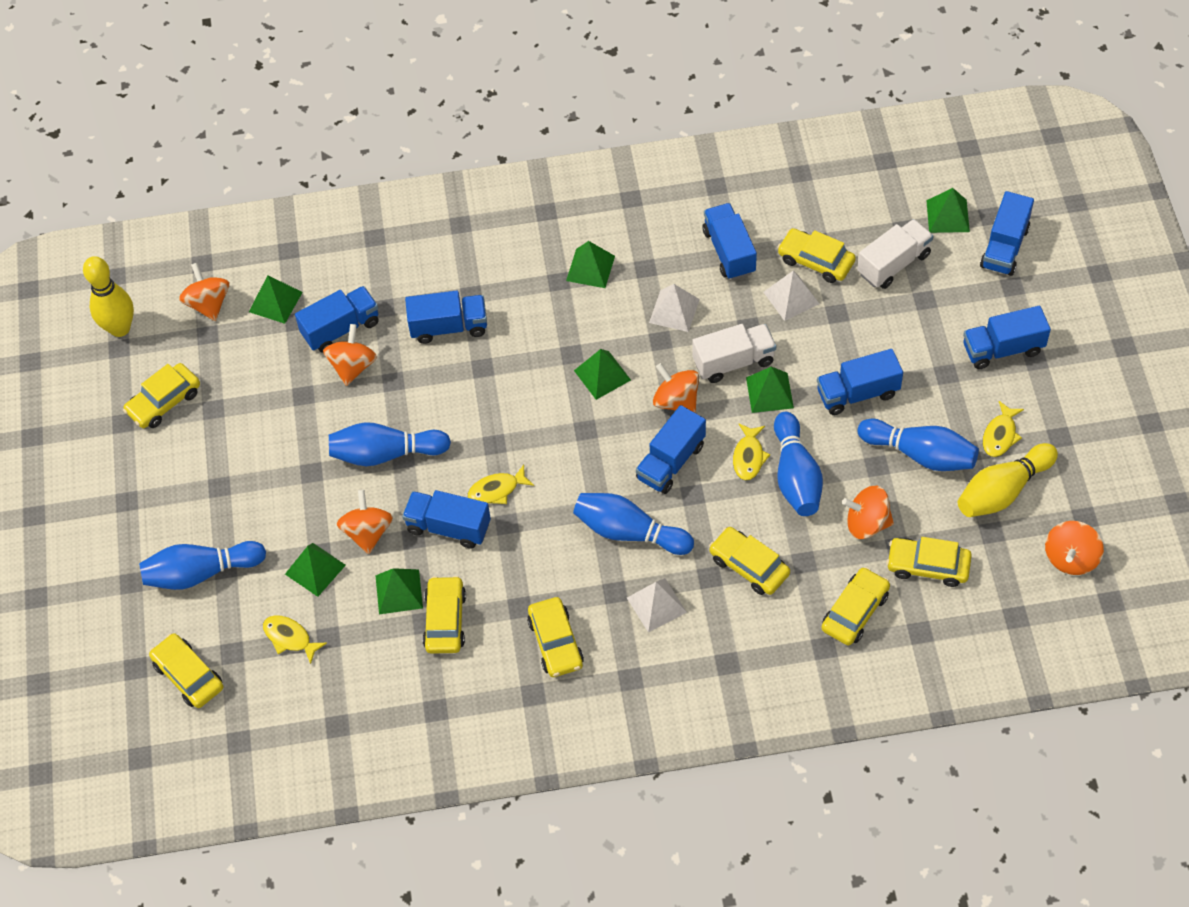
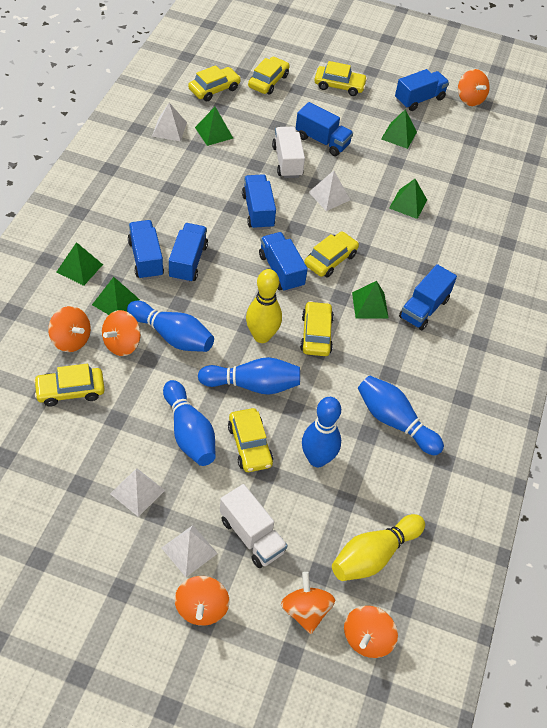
blue truck: [295,286,379,353] [402,490,491,549] [405,291,487,344] [636,405,706,494] [703,203,757,280] [817,349,903,415] [963,306,1051,369] [980,191,1034,276] = 8 -> [128,220,164,280] [169,223,208,283] [242,174,276,230] [259,232,308,292] [296,102,353,156] [395,69,449,111] [399,264,457,330] = 7
green pyramid: [249,275,303,324] [285,543,346,597] [375,568,423,614] [566,241,615,288] [574,349,631,400] [746,367,794,413] [926,188,970,233] = 7 -> [57,242,103,286] [92,277,140,315] [195,107,233,146] [352,281,388,318] [381,110,417,149] [389,179,427,219] = 6
white pyramid: [627,578,687,632] [649,284,700,332] [764,271,819,321] = 3 -> [110,468,165,517] [152,103,187,141] [162,525,218,577] [309,171,350,211] = 4
yellow car: [123,363,200,428] [149,633,223,708] [423,576,466,654] [527,597,584,677] [709,527,790,595] [777,228,856,283] [821,567,890,646] [886,537,972,587] = 8 -> [34,363,105,407] [188,65,241,101] [228,408,273,472] [248,57,290,95] [300,301,334,356] [304,232,359,277] [315,61,367,96] = 7
yellow fish: [263,615,327,664] [468,465,534,504] [733,424,770,480] [983,401,1024,457] = 4 -> none = 0

